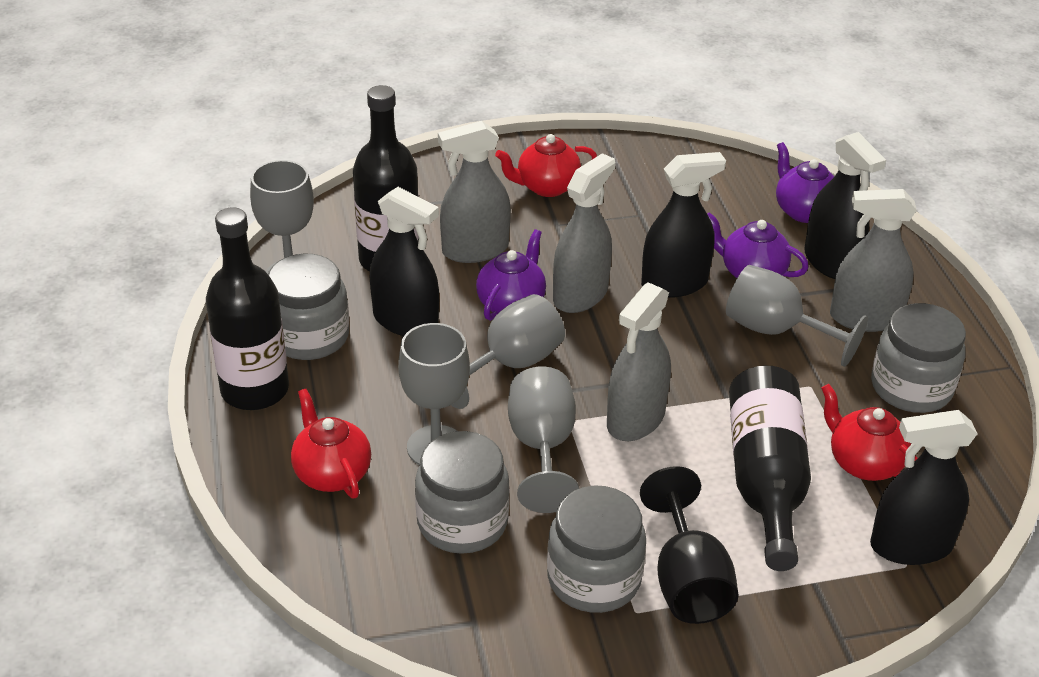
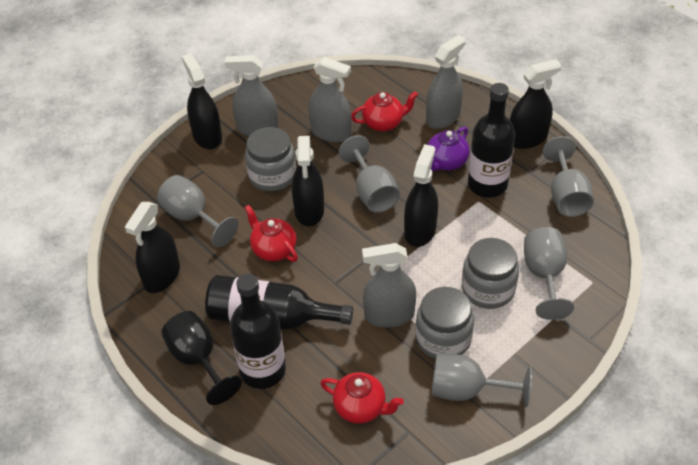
black spray bottle: [370,187,439,336] [641,152,726,298] [804,132,886,279] [870,410,977,565] = 4 -> [125,202,180,293] [182,54,222,149] [292,136,324,226] [404,144,438,247] [510,60,561,149] = 5
grey jar: [268,254,349,360] [415,431,510,554] [547,485,646,613] [871,303,966,413] = 4 -> [245,127,296,191] [416,287,474,359] [462,238,519,309] = 3
purple teapot: [476,229,546,321] [707,212,809,278] [776,142,834,223] = 3 -> [428,126,470,171] = 1

